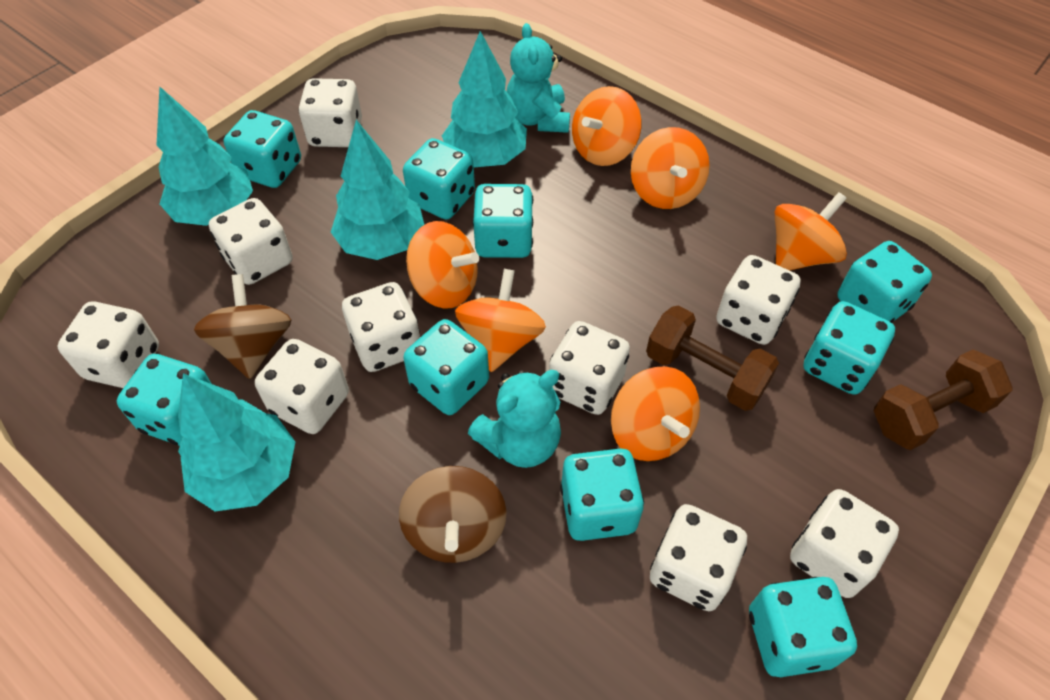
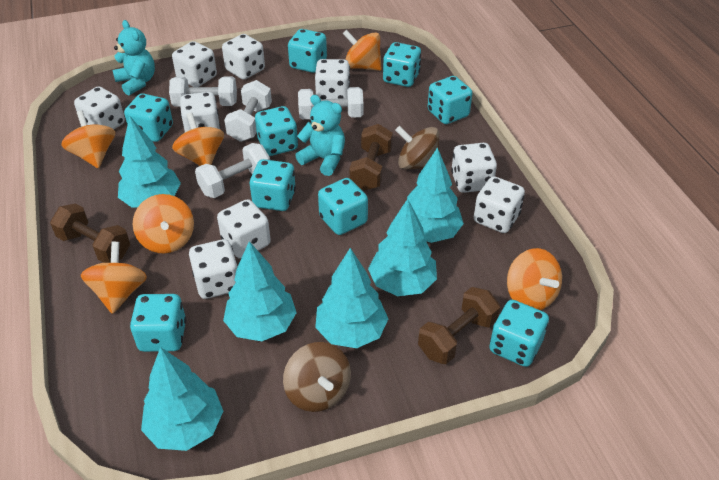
brown dumbbell: [646,305,779,411] [874,349,1013,450] = 2 -> [50,204,130,263] [349,124,393,191] [418,287,500,364] = 3
turquoise tree: [157,86,253,226] [178,373,295,512] [331,120,424,260] [442,31,527,167] = 4 -> [118,116,181,208] [141,347,223,451] [223,241,297,341] [315,248,388,348] [368,199,437,296] [407,147,464,243] = 6
white dumbbell: none = 0 -> [169,76,237,107] [195,143,270,198] [224,80,272,142] [298,87,363,119] = 4

